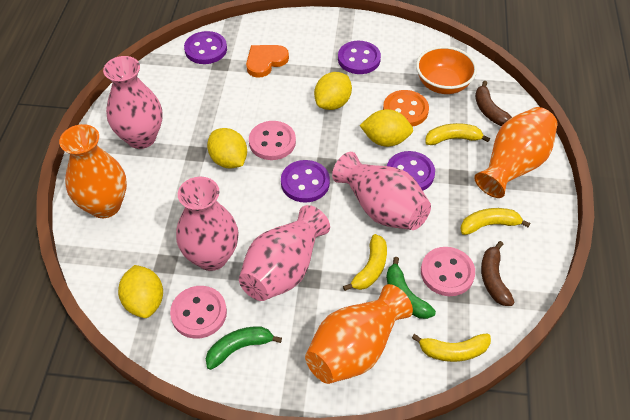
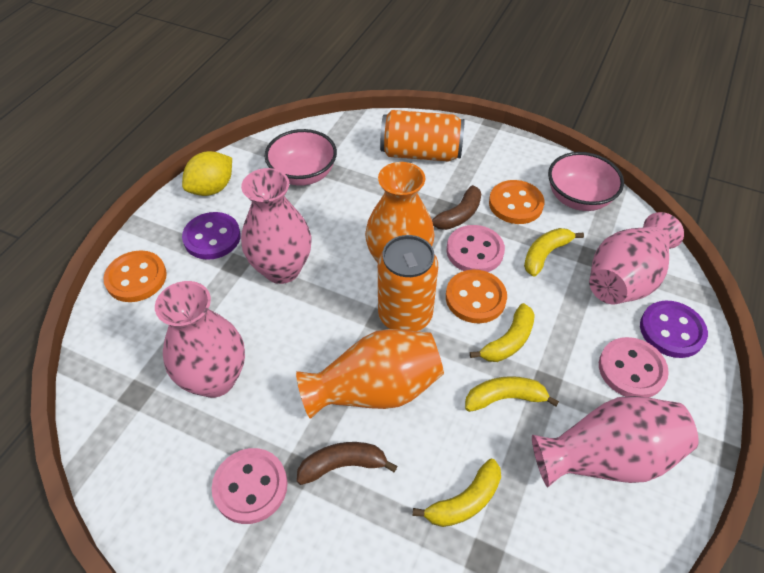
green banana: [206,326,282,370] [386,257,436,319] = 2 -> none = 0
orange bowl: [416,46,477,94] = 1 -> none = 0
orange button: [383,90,429,127] = 1 -> [103,250,167,302] [446,269,507,323] [489,180,545,224] = 3
orange can: none = 0 -> [378,235,438,331] [380,110,465,162] = 2
orange heart: [246,45,289,78] = 1 -> none = 0
orange vase: [59,124,127,218] [305,284,413,384] [474,107,557,198] = 3 -> [296,329,444,419] [365,162,434,263] = 2
pink bowl: none = 0 -> [264,129,337,186] [548,152,624,211] = 2
purple button: [184,31,227,64] [281,160,330,203] [338,41,381,74] [387,151,435,191] = 4 -> [182,212,241,260] [640,301,708,358] = 2
yellow lemon: [118,265,163,318] [207,128,247,169] [314,72,352,110] [360,109,413,147] = 4 -> [182,151,232,196] = 1

